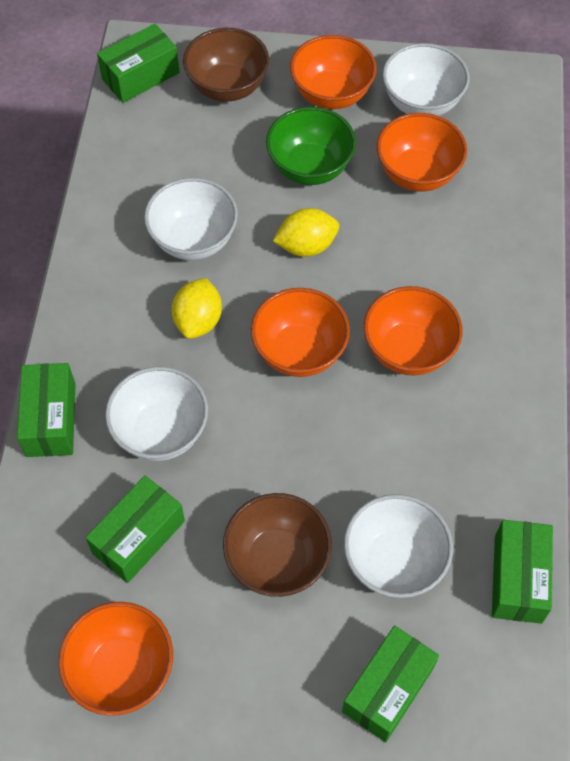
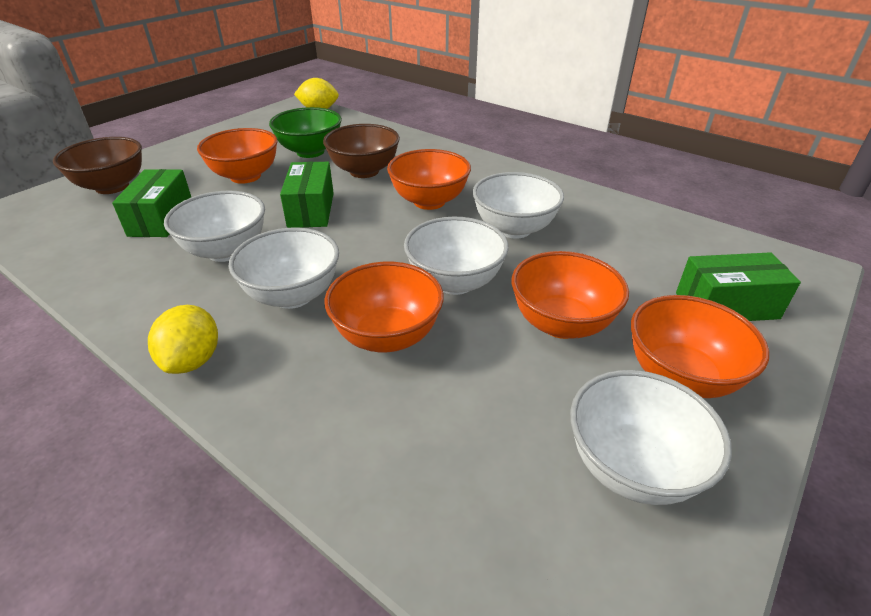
green box: [17,363,76,457] [86,476,185,583] [97,24,180,103] [342,626,439,742] [492,520,553,624] = 5 -> [112,169,191,237] [280,162,334,228] [676,252,801,321] = 3
white bowl: [105,367,208,461] [144,178,238,260] [344,494,453,598] [382,43,469,116] = 4 -> [164,191,265,262] [229,227,339,309] [404,217,509,295] [473,172,564,239] [570,370,732,505] = 5

